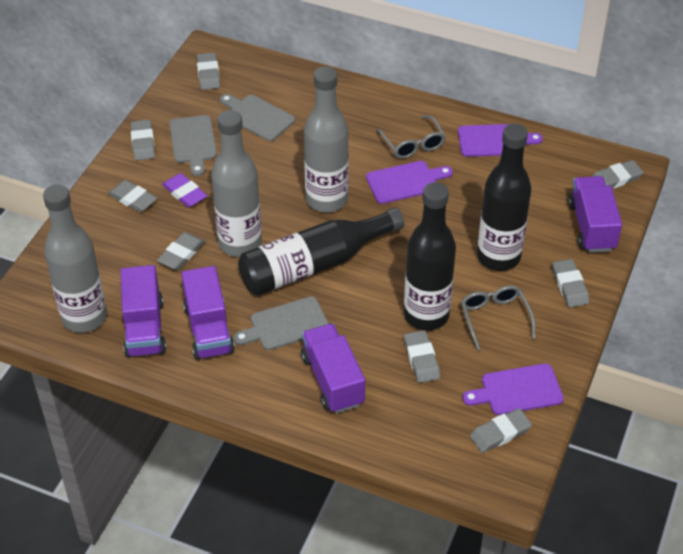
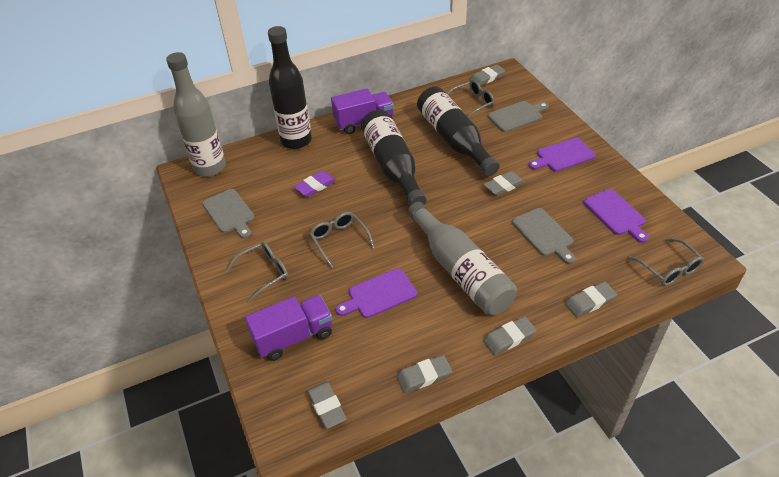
grey bottle: [43,184,107,333] [211,110,262,257] [304,67,349,212] = 3 -> [166,52,226,177] [407,202,517,315] = 2
grey eraser: [108,180,157,212] [131,120,155,161] [157,232,205,270] [197,53,220,90] [404,330,440,383] [470,408,532,453] [552,259,589,307] [591,160,643,189] = 8 -> [307,381,347,429] [396,355,452,393] [470,65,505,86] [483,171,525,196] [483,316,537,355] [565,282,617,317] = 6
grey glasses: [376,115,446,159] [461,285,536,351] = 2 -> [226,242,288,303] [310,212,374,268] [447,80,494,118] [629,238,704,286] = 4
purple truck: [121,265,166,358] [181,266,235,360] [301,323,365,413] [568,176,622,252] = 4 -> [245,295,332,361] [331,88,394,134] = 2

